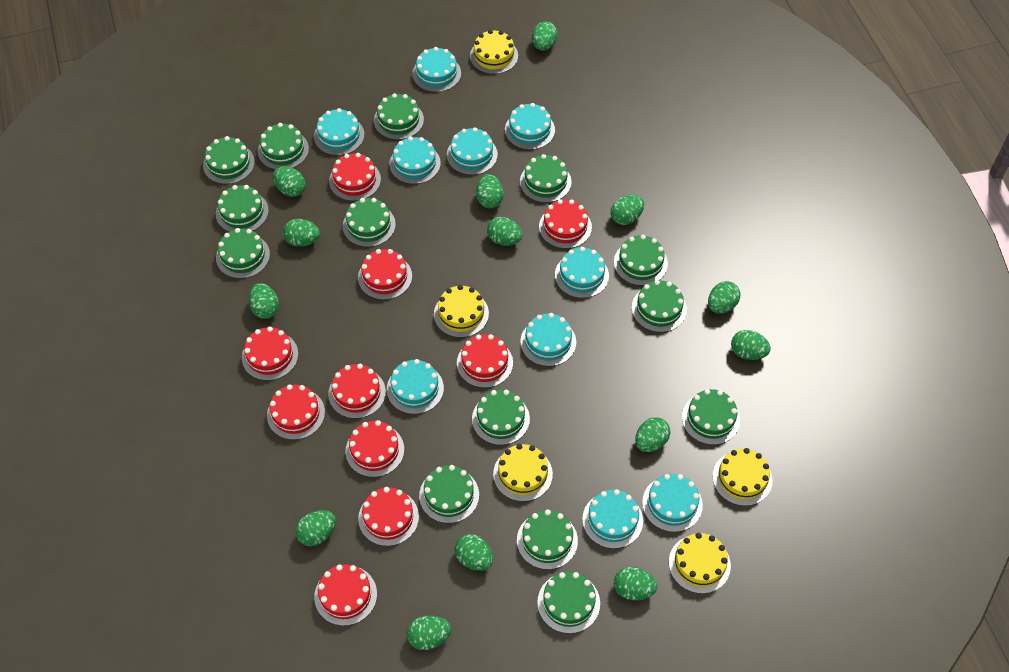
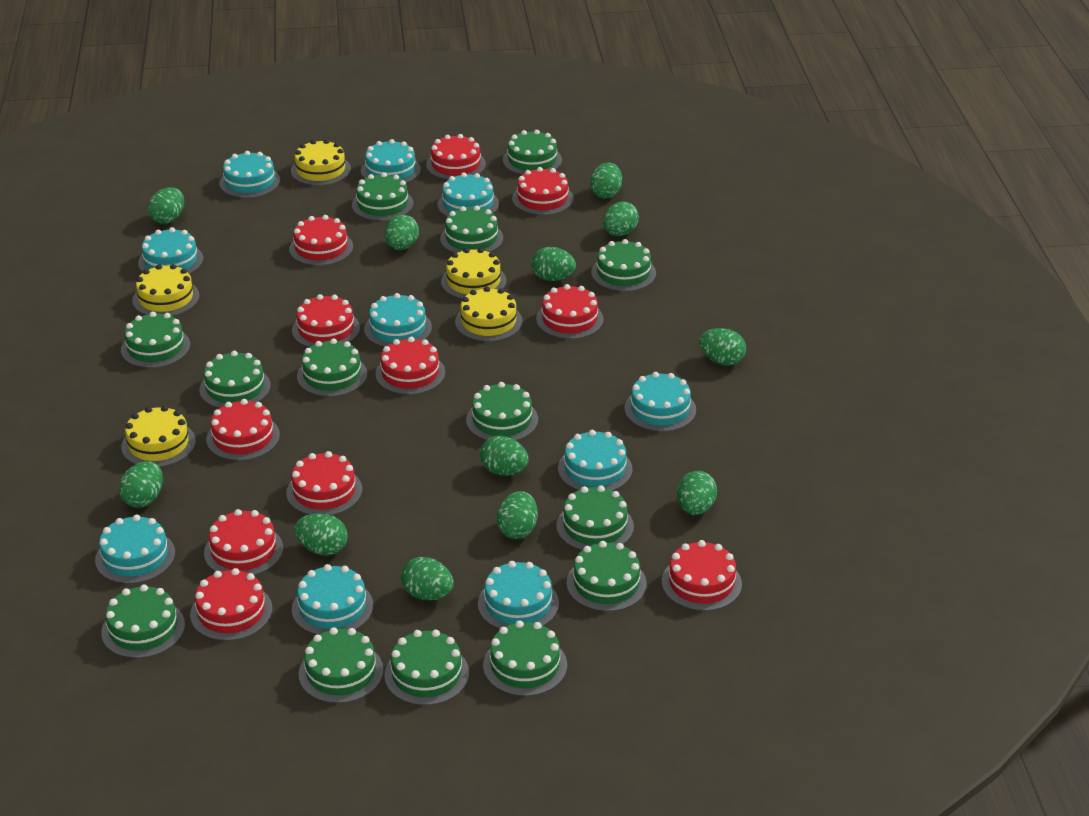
green egg: [249,283,279,319] [273,166,306,197] [283,219,320,247] [295,510,336,546] [407,615,451,650] [455,534,493,571] [476,174,504,209] [487,217,522,246] [532,21,557,51] [610,195,644,225] [614,567,658,600] [635,417,670,452] [708,281,740,314] [731,330,771,360] = 14 -> [119,461,163,507] [148,187,184,224] [294,513,348,555] [385,215,419,250] [401,557,454,600] [480,436,529,475] [497,491,538,539] [531,247,576,281] [590,163,622,199] [603,201,639,236] [677,471,717,515] [699,328,746,366] = 12
red cake: [242,326,298,381] [267,384,325,440] [314,564,377,626] [328,364,386,419] [329,153,381,201] [345,420,404,477] [358,249,412,300] [358,487,419,546] [457,334,513,388] [539,199,592,249] = 10 -> [190,568,273,641] [204,509,283,576] [206,399,280,461] [286,451,362,515] [289,215,353,266] [292,294,360,347] [375,337,445,395] [426,134,486,180] [512,167,573,215] [536,284,604,339] [662,540,742,611] = 11

